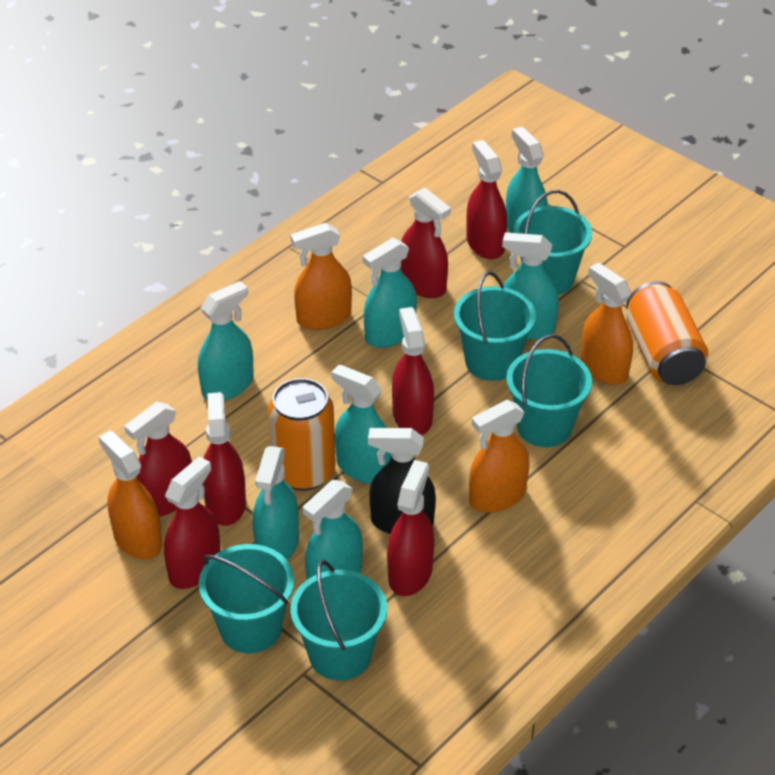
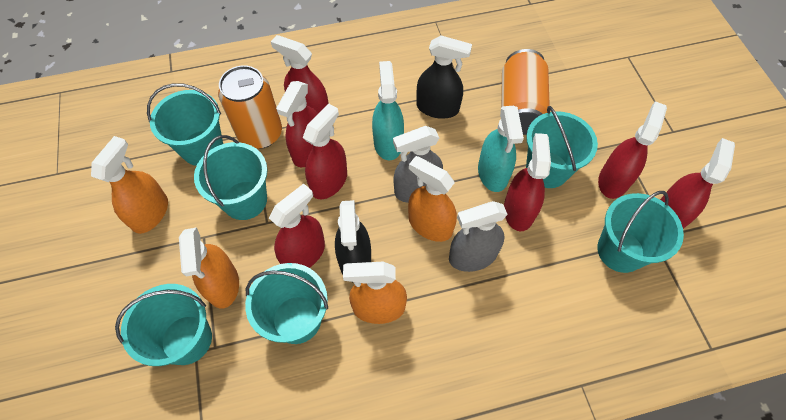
black spray bottle: [368,428,436,534] = 1 -> [335,200,371,283] [416,36,472,119] = 2
grey spray bottle: none = 0 -> [393,126,443,203] [449,201,508,272] = 2
turquoise bucket: [199,544,294,653] [291,560,387,681] [454,272,536,381] [506,334,592,447] [514,190,592,295] = 5 -> [115,284,212,366] [147,83,223,166] [194,135,267,220] [245,263,328,344] [526,106,598,188] [597,191,684,273] = 6
turquoise spray bottle: [198,281,254,401] [253,446,299,560] [303,480,363,579] [331,364,391,484] [363,238,417,348] [502,232,559,340] [506,127,548,233] = 7 -> [372,61,404,160] [478,106,524,192] = 2

